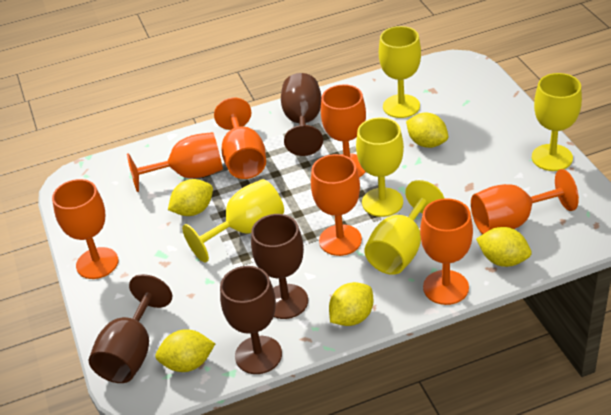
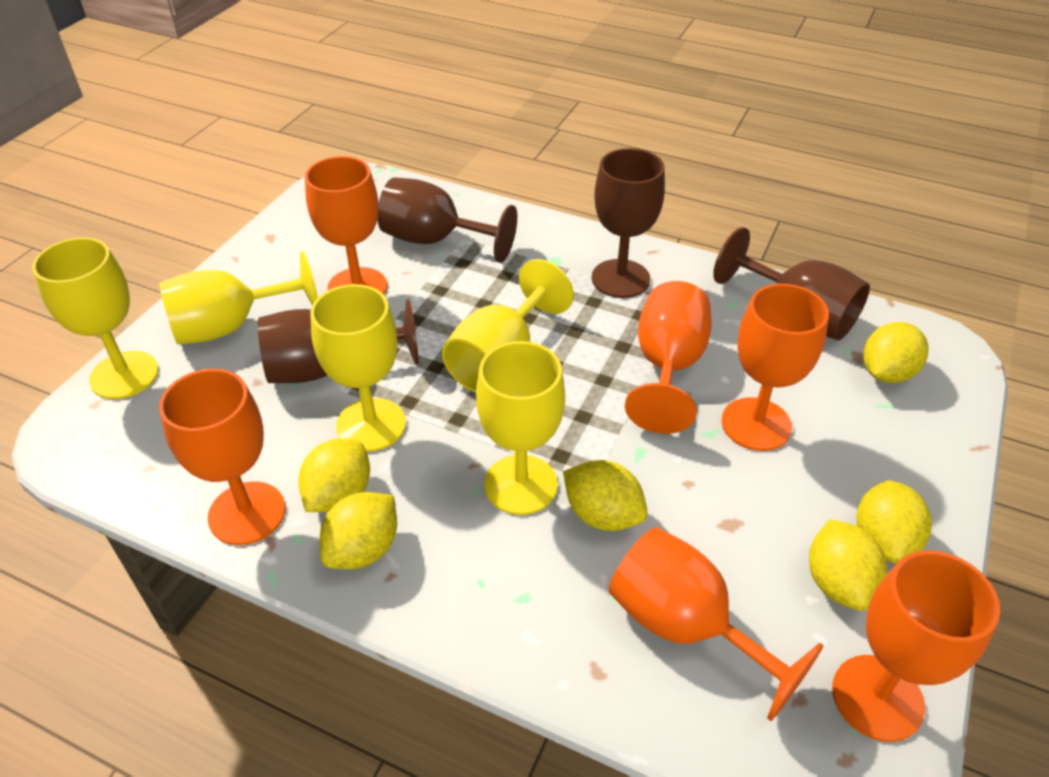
orange goblet: [52,179,118,279] [127,132,223,192] [214,98,266,179] [311,154,362,256] [321,84,366,178] [420,198,473,305] [471,169,579,234] = 7 -> [159,368,285,545] [305,156,387,295] [609,527,824,721] [625,281,712,434] [721,284,829,451] [832,550,1000,742] = 6
yellow lemon: [155,329,215,372] [168,179,213,216] [329,282,373,326] [406,113,448,148] [476,227,532,267] = 5 -> [298,439,370,512] [319,492,397,569] [563,460,648,531] [809,519,887,611] [857,480,932,564] [863,322,928,383] = 6

